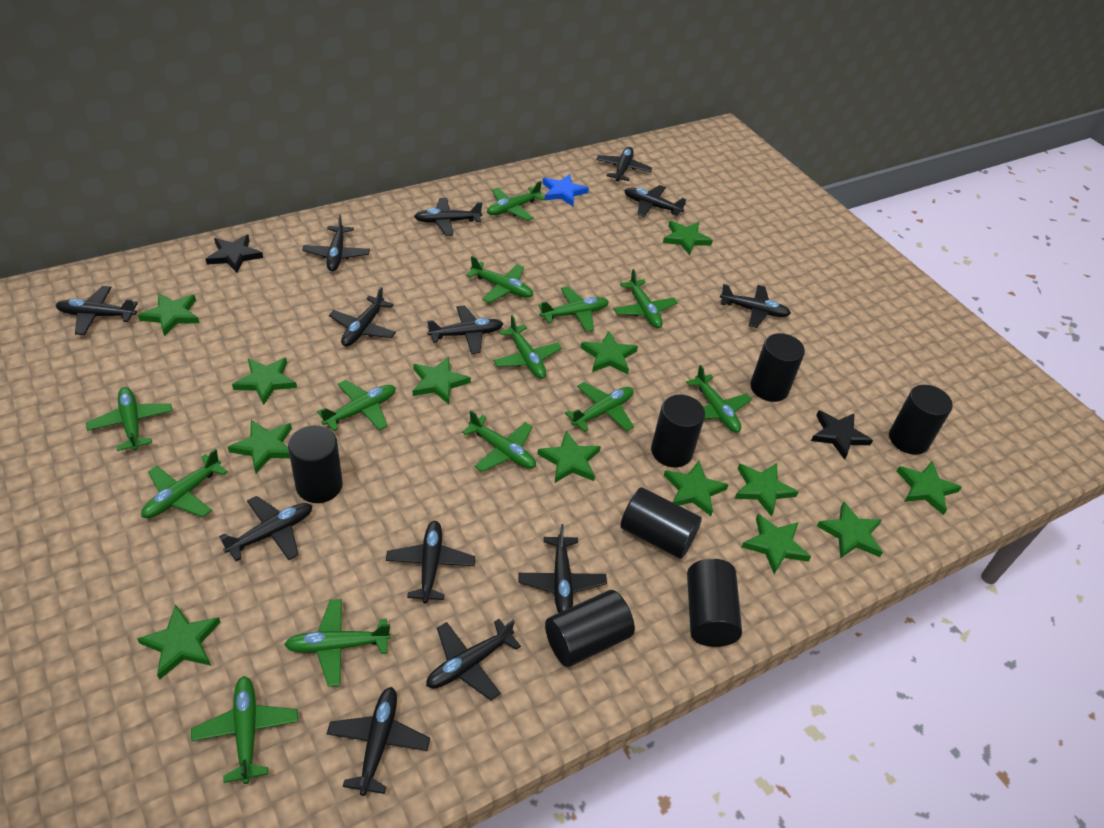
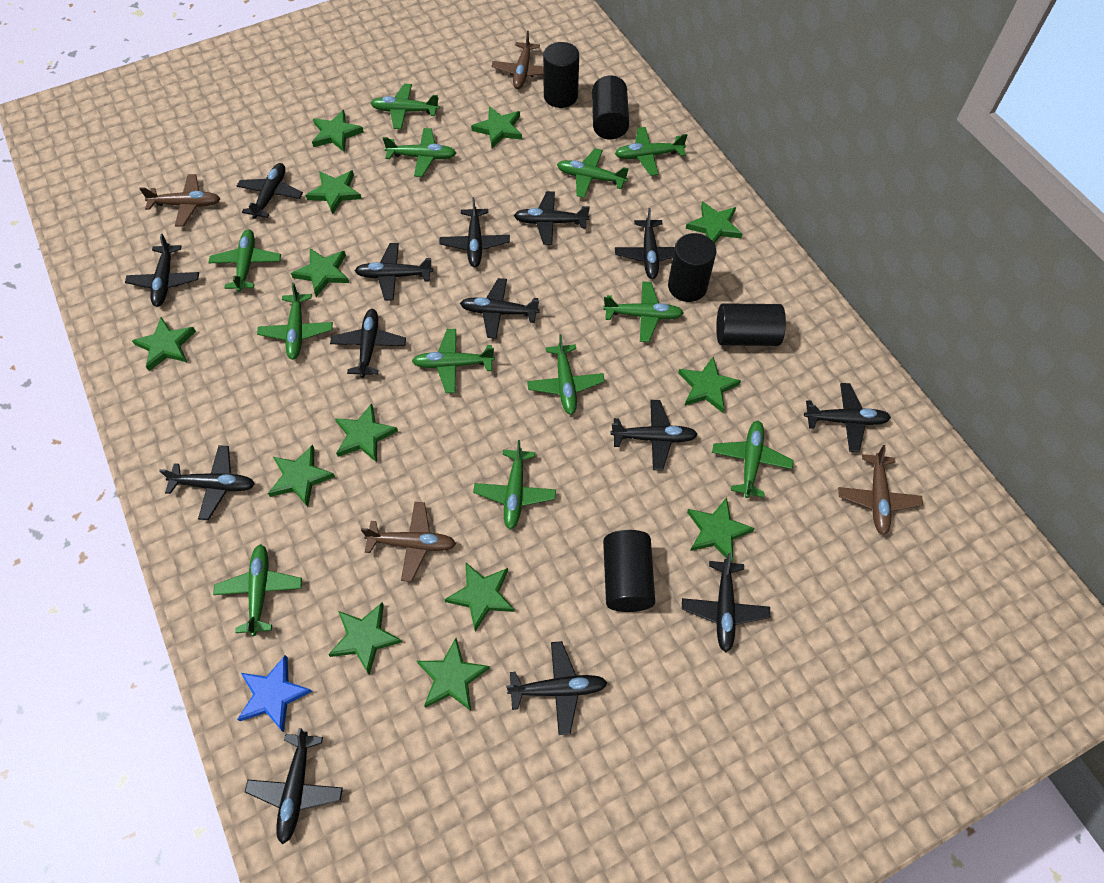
black cylinder: [288,425,343,503] [545,590,635,667] [620,487,702,559] [651,395,705,468] [687,559,742,647] [750,333,805,402] [889,385,953,455] = 7 -> [543,42,579,108] [592,76,629,139] [603,530,655,612] [668,233,716,302] [716,303,786,346] = 5
black plane: [55,286,138,335] [219,496,313,561] [302,214,370,271] [327,687,430,796] [329,287,396,347] [386,521,475,604] [414,198,483,236] [426,619,521,700] [427,305,503,354] [518,524,607,613] [596,147,652,181] [624,185,686,217] [720,284,791,328] = 13 -> [125,234,199,307] [159,445,255,520] [237,163,303,219] [245,728,343,844] [330,309,406,378] [355,243,433,300] [440,197,510,267] [460,278,540,339] [506,641,607,735] [514,191,590,245] [611,400,698,470] [615,208,675,279] [682,553,770,652] [804,383,891,452] = 14
black star: [206,235,263,273] [811,410,873,460] = 2 -> none = 0
brown plane: none = 0 -> [139,174,220,226] [361,502,456,582] [491,31,543,89] [838,445,923,535] = 4
green plane: [86,387,173,451] [141,449,228,518] [191,676,298,784] [284,599,391,687] [317,380,396,431] [462,410,536,472] [466,256,533,303] [487,181,546,221] [493,315,562,379] [538,287,609,332] [565,382,634,432] [613,269,678,328] [686,365,752,433] = 13 -> [208,229,281,292] [213,544,302,636] [257,283,333,360] [370,83,440,129] [382,128,456,177] [412,329,495,393] [473,440,556,530] [527,334,605,415] [557,148,629,198] [603,281,684,342] [615,127,687,176] [712,421,794,498] = 12

